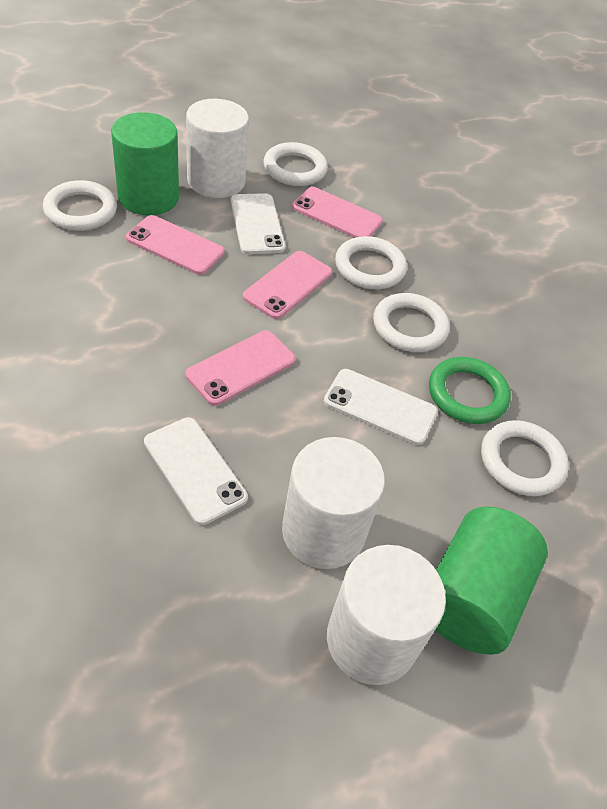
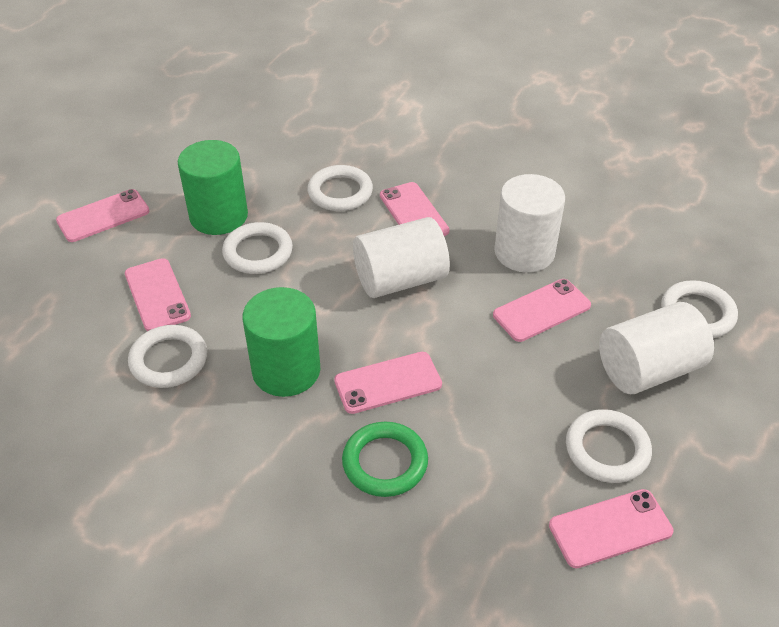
pink phone: [126,215,224,275] [185,330,296,406] [242,251,332,319] [292,187,383,238] = 4 -> [56,189,149,242] [125,258,191,331] [334,352,442,414] [380,182,449,236] [493,279,591,342] [549,489,674,568] = 6
white phone: [144,417,248,525] [230,193,286,254] [324,369,438,445] = 3 -> none = 0

